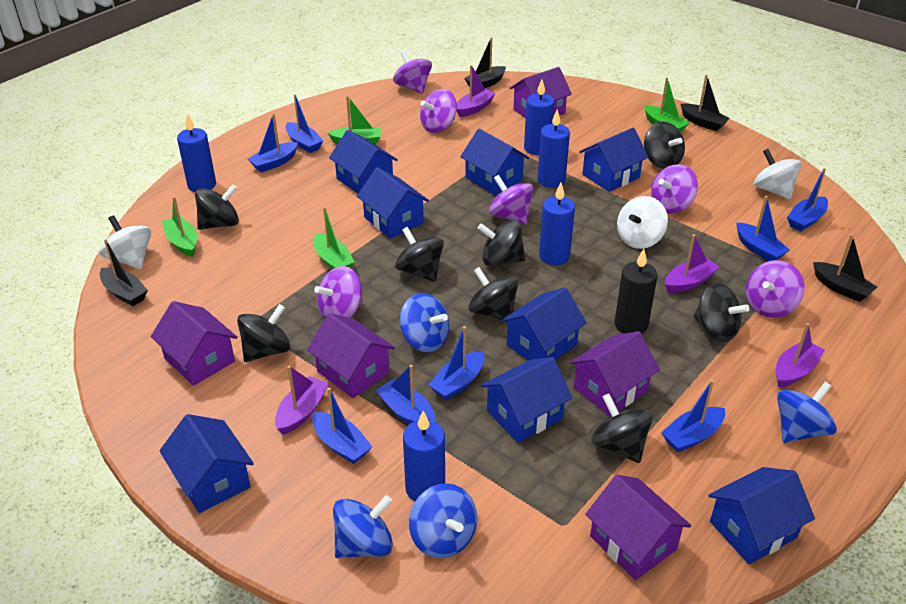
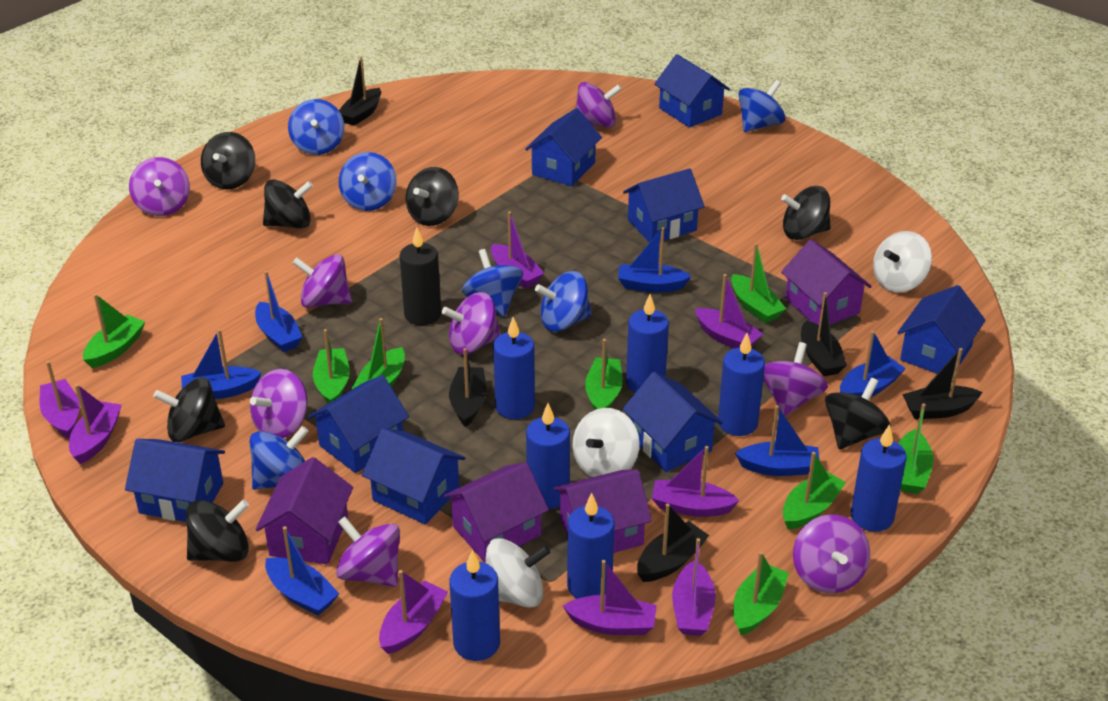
black boat: [100,239,148,306] [464,37,506,88] [681,75,730,131] [813,234,877,302] = 4 -> [339,56,381,126] [449,348,487,427] [637,504,709,582] [801,292,847,376] [902,348,982,419] = 5
black spinning top: [195,184,239,230] [237,304,291,362] [395,227,444,282] [468,267,518,322] [478,220,525,266] [591,394,653,463] [644,122,685,169] [693,283,749,342] = 8 -> [153,377,225,442] [186,500,249,562] [201,132,255,189] [263,179,313,228] [406,167,459,226] [781,186,831,240] [825,377,891,449] = 7
blue boat: [248,113,298,173] [285,94,323,153] [312,388,372,464] [376,365,435,424] [428,326,485,400] [661,380,725,452] [736,196,790,261] [787,168,828,232] = 8 -> [181,329,262,399] [255,271,302,352] [265,526,340,616] [618,227,691,292] [735,405,820,476] [840,331,906,397] = 6
blue candle: [177,114,216,192] [403,411,445,501] [524,79,554,155] [538,109,570,188] [539,183,575,266] = 5 -> [449,550,500,661] [493,317,535,419] [526,403,570,509] [567,493,614,599] [626,294,669,393] [718,333,765,436] [851,424,907,532] = 7
blue spinning top: [333,495,393,558] [400,293,449,352] [409,483,477,559] [777,382,837,443] = 4 -> [250,426,309,490] [288,99,344,155] [339,152,397,211] [462,249,523,317] [535,271,592,332] [738,80,785,132] = 6
green boat: [162,197,197,257] [314,207,354,269] [328,96,381,145] [644,77,689,132] = 4 -> [83,294,145,368] [313,329,350,404] [351,318,405,390] [585,339,623,410] [731,243,786,323] [733,551,789,635] [783,452,846,530] [898,403,934,494] = 8
purple boat: [275,365,328,435] [457,65,496,117] [665,234,720,293] [776,323,825,387] = 4 -> [40,361,80,439] [69,384,122,464] [379,570,448,654] [491,212,544,289] [563,560,657,635] [652,446,740,517] [672,538,716,636] [695,274,763,349] = 8
purple house: [151,301,237,386] [307,313,395,398] [510,67,572,118] [569,331,660,417] [585,475,691,580] = 5 -> [256,457,353,564] [444,462,549,563] [553,469,652,553] [781,239,872,325] = 4
purple spinning top: [314,266,363,318] [393,50,432,94] [420,89,457,133] [489,175,533,225] [651,164,698,214] [746,260,805,318] = 6 -> [129,157,190,216] [250,369,307,438] [293,254,352,308] [336,516,400,587] [442,292,501,354] [576,82,622,128] [763,342,828,416] [793,514,870,593] = 8

